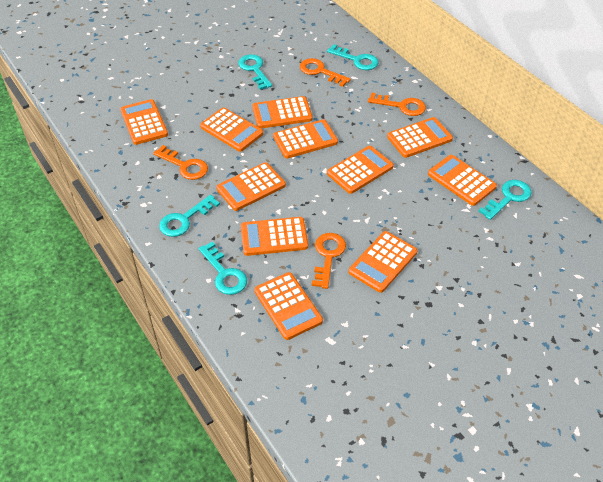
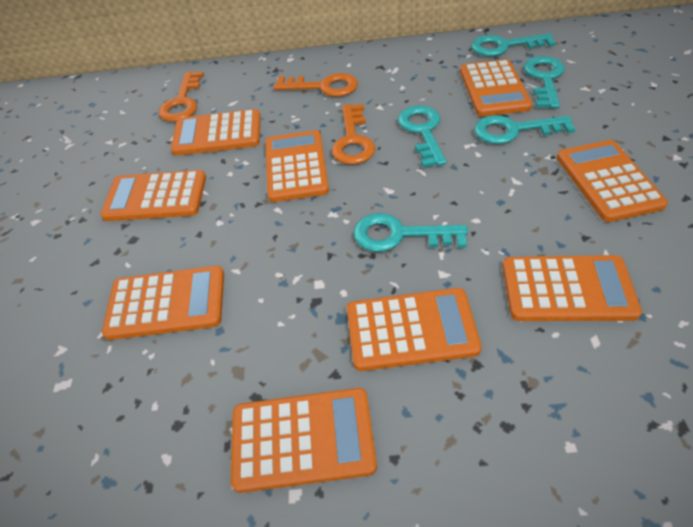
orange calculator: [120,99,168,145] [200,107,263,152] [216,162,286,211] [241,217,308,256] [252,96,312,128] [254,272,323,340] [273,119,338,158] [327,146,394,194] [348,231,417,293] [387,117,453,158] [428,155,497,206] = 11 -> [100,170,206,221] [102,266,224,340] [171,109,261,156] [231,388,377,493] [265,130,329,202] [347,288,482,371] [460,59,532,116] [502,255,642,321] [557,140,668,222] = 9
orange key: [153,145,208,180] [300,58,351,87] [312,233,346,289] [368,93,426,116] = 4 -> [158,71,204,122] [274,73,358,97] [332,104,375,164] = 3

